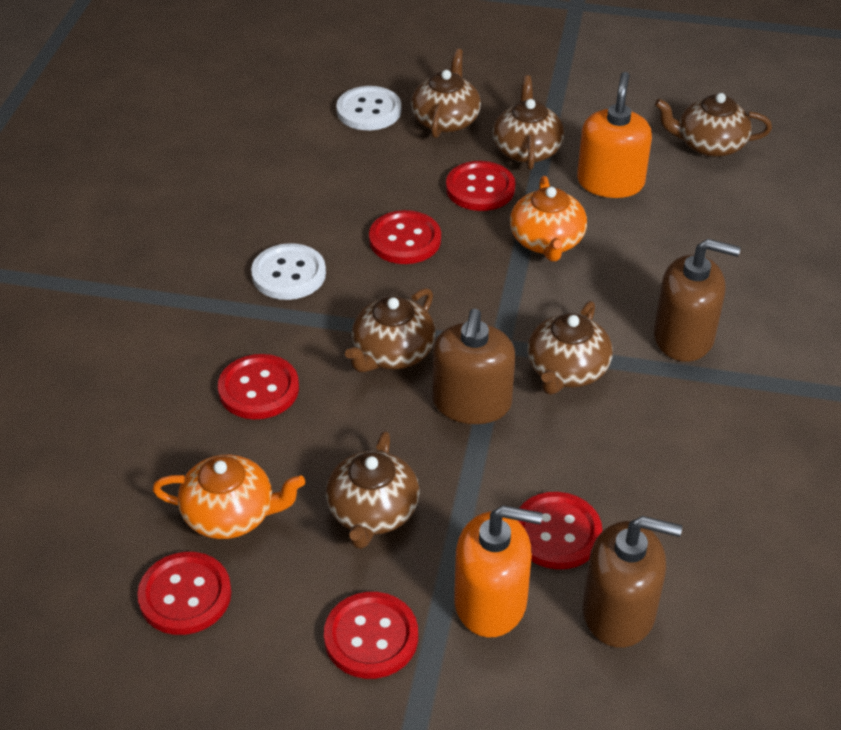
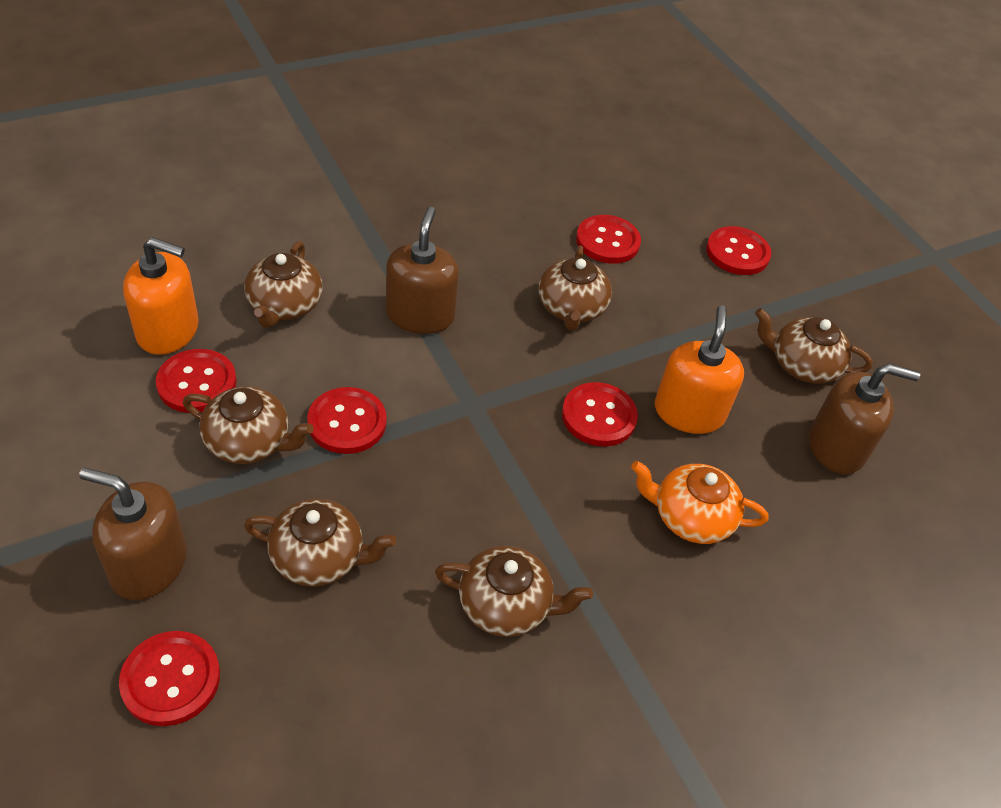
orange teapot: [152,455,305,539] [510,176,587,261] = 2 -> [631,461,768,544] = 1
white button: [251,243,326,300] [336,86,401,130] = 2 -> none = 0

